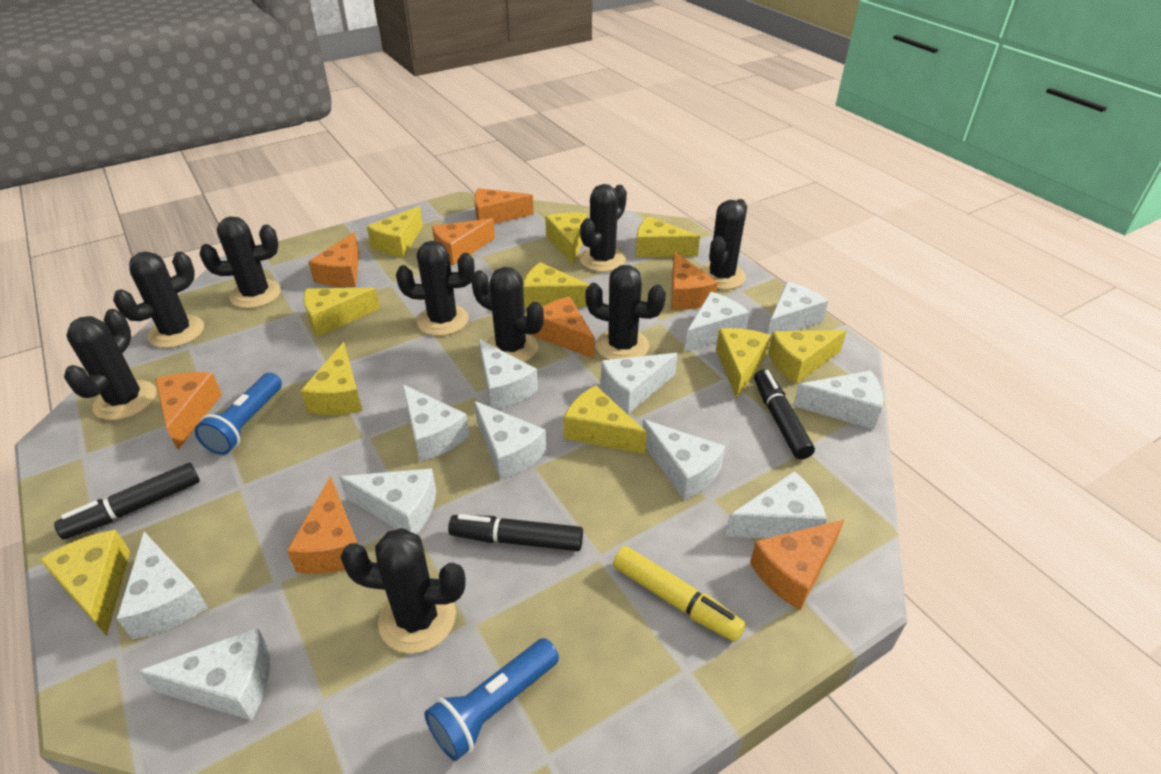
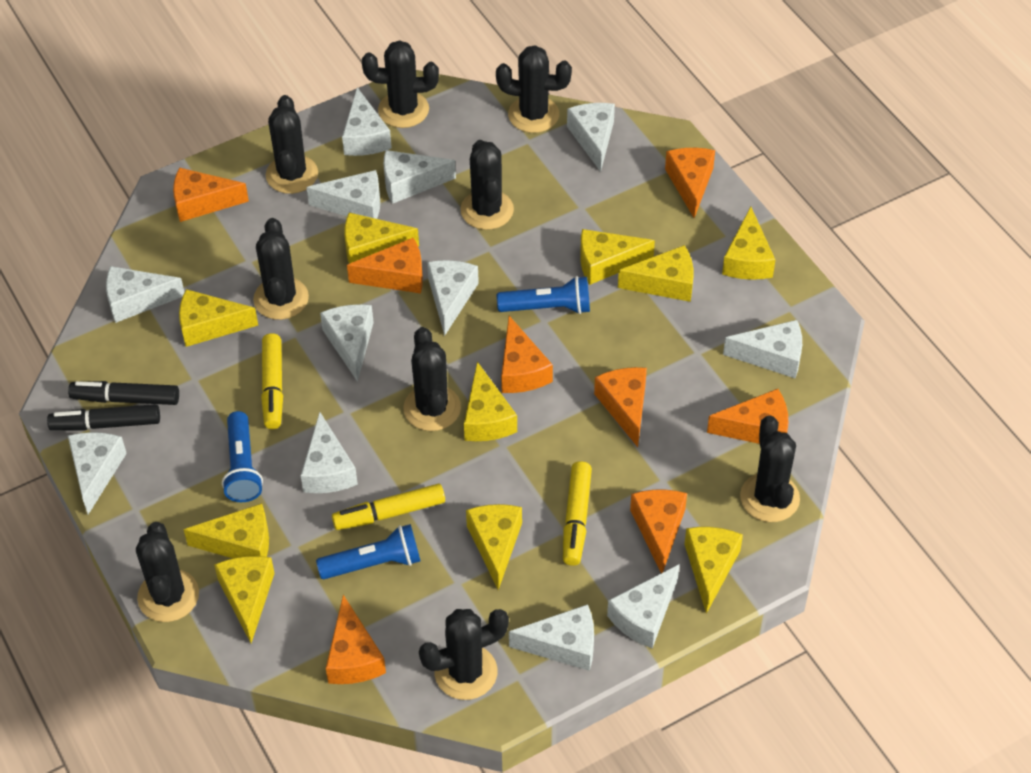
black marker: [54,463,200,540] [448,514,583,551] [754,369,815,460] = 3 -> [47,404,160,431] [68,381,179,405] = 2
blue flashlight: [194,373,282,455] [424,638,559,761] = 2 -> [222,411,263,502] [316,524,421,579] [497,276,590,314] = 3
yellow marker: [613,546,746,642] = 1 -> [261,333,283,429] [332,484,445,530] [563,461,592,566] = 3

